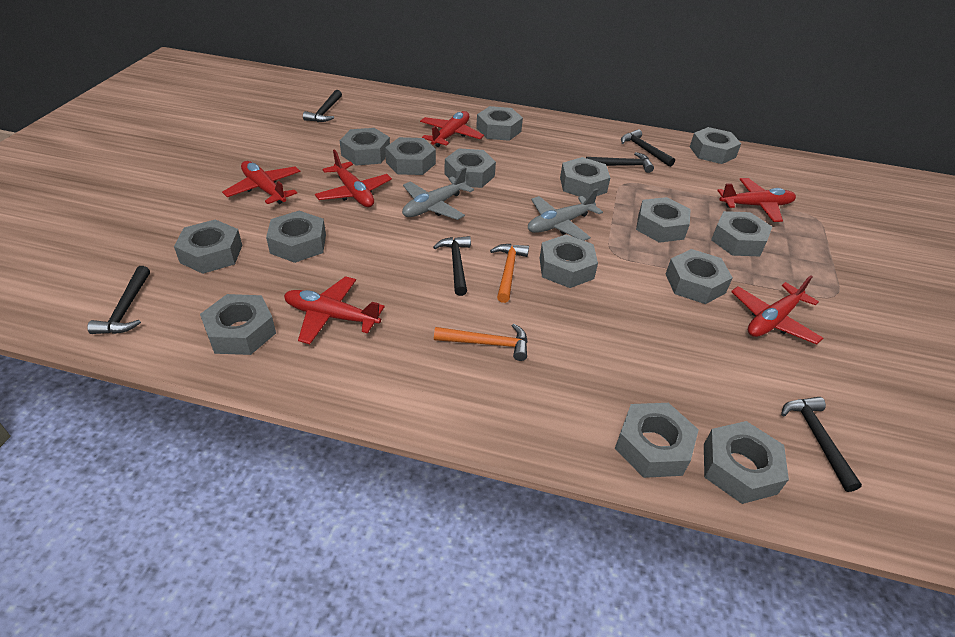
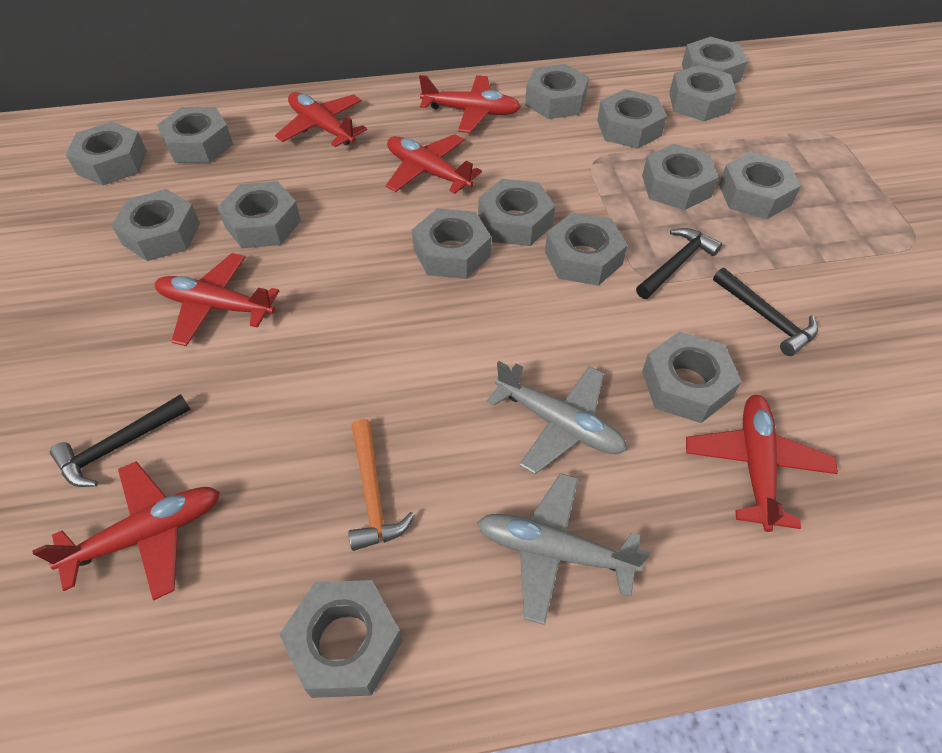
black hammer: [87,266,150,334] [303,90,342,122] [433,236,471,296] [586,152,654,173] [621,129,675,167] [781,397,862,492] = 6 -> [50,394,191,487] [636,228,722,299] [713,268,818,356] = 3
orange hammer: [434,324,528,361] [490,244,529,303] = 2 -> [348,419,415,551] = 1

